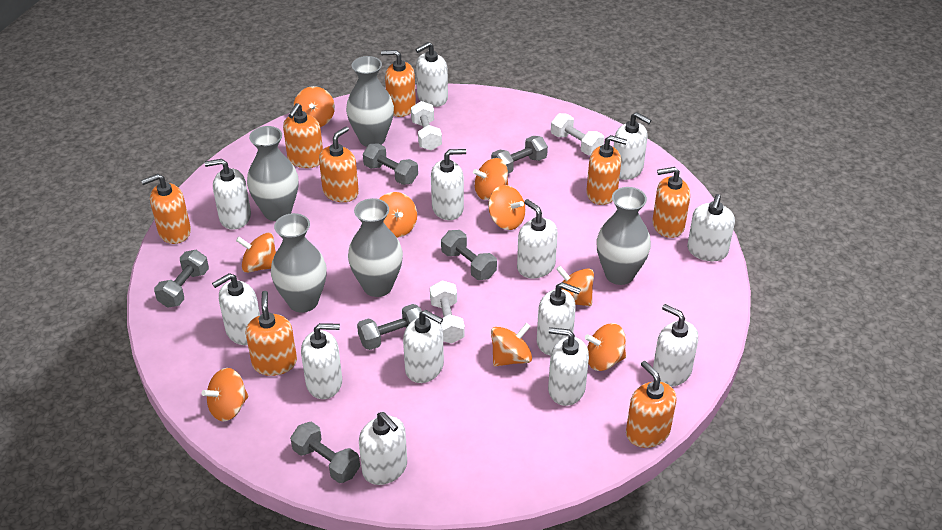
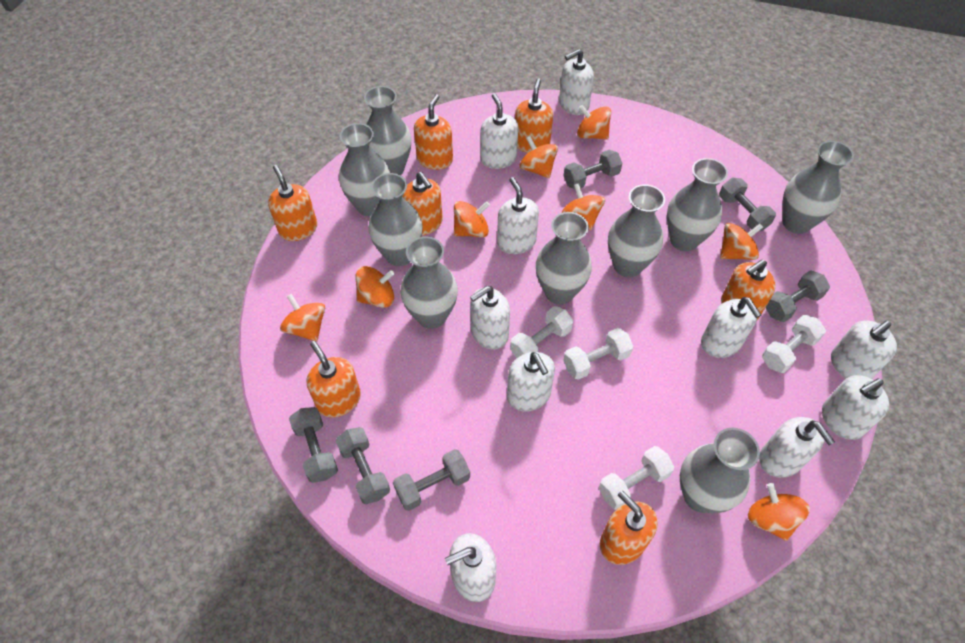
grey vase: [247,126,299,221] [271,213,327,313] [346,56,394,147] [348,198,403,297] [597,187,651,285] = 5 -> [339,123,390,216] [364,86,411,175] [369,173,423,266] [401,237,458,329] [536,212,592,305] [608,184,665,277] [667,158,728,251] [680,428,760,513] [782,141,854,234] = 9
orange soap dispenser: [141,174,191,244] [246,291,297,376] [283,103,323,168] [319,126,359,202] [381,50,416,117] [586,135,627,205] [626,361,676,448] [652,167,690,238] = 8 -> [268,165,317,241] [306,341,361,418] [402,172,443,236] [414,94,453,170] [515,78,553,153] [600,491,658,565] [721,259,776,320] = 7
orange spinning top: [201,368,248,422] [236,233,276,273] [293,86,335,127] [379,192,417,238] [473,158,508,200] [488,185,525,230] [491,323,532,367] [556,266,594,306] [585,323,626,371] = 9 -> [280,294,325,341] [355,266,394,308] [454,201,490,237] [519,136,558,178] [562,183,605,230] [577,105,611,140] [720,223,763,260] [748,483,810,541] = 8
white dumbbell: [411,101,442,151] [430,280,465,344] [551,113,604,155] = 3 -> [510,306,573,358] [563,328,634,380] [599,446,674,510] [762,315,826,373] = 4
white soap dispenser: [205,159,251,230] [212,273,260,345] [301,323,342,399] [359,412,407,485] [403,310,444,383] [415,42,448,107] [431,149,466,220] [517,199,558,278] [537,282,581,355] [548,327,589,406] [613,112,652,180] [653,304,699,387] [687,194,735,261] = 13 -> [445,533,496,602] [470,286,510,350] [480,93,518,169] [497,177,539,254] [507,352,555,411] [559,49,594,115] [701,297,761,358] [759,417,835,478] [822,375,889,440] [831,321,897,379] = 10

